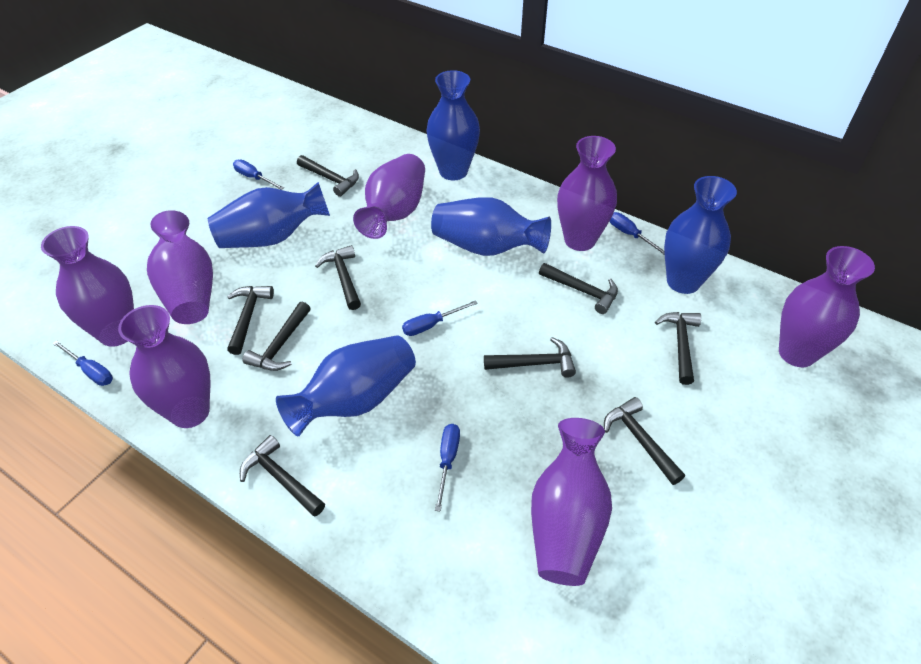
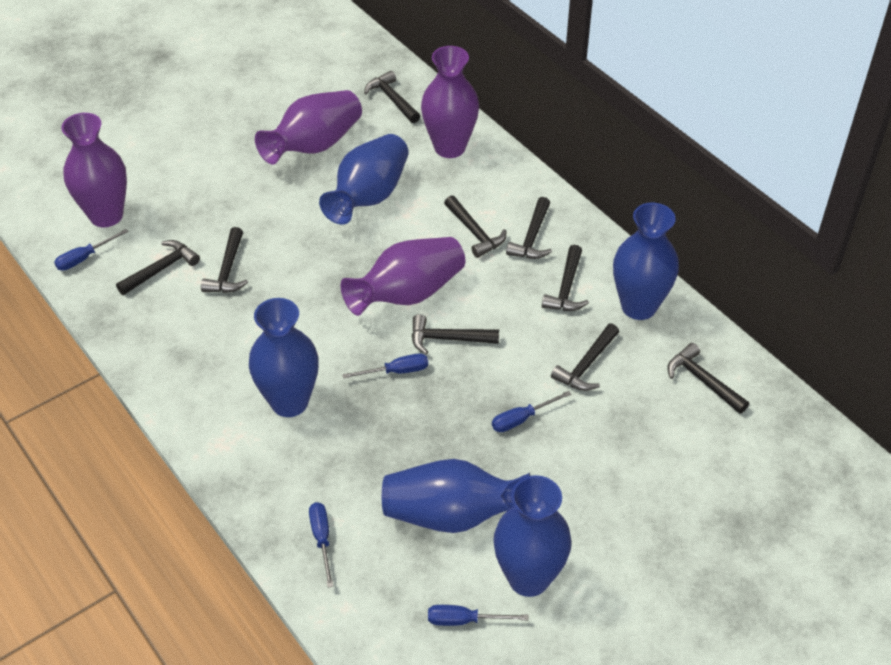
purple vase: [41,226,134,347] [118,305,210,428] [147,210,213,324] [353,154,425,239] [531,418,612,586] [557,136,617,251] [779,246,875,367] = 7 -> [61,113,127,227] [255,90,362,165] [341,237,465,316] [421,46,479,158] = 4

